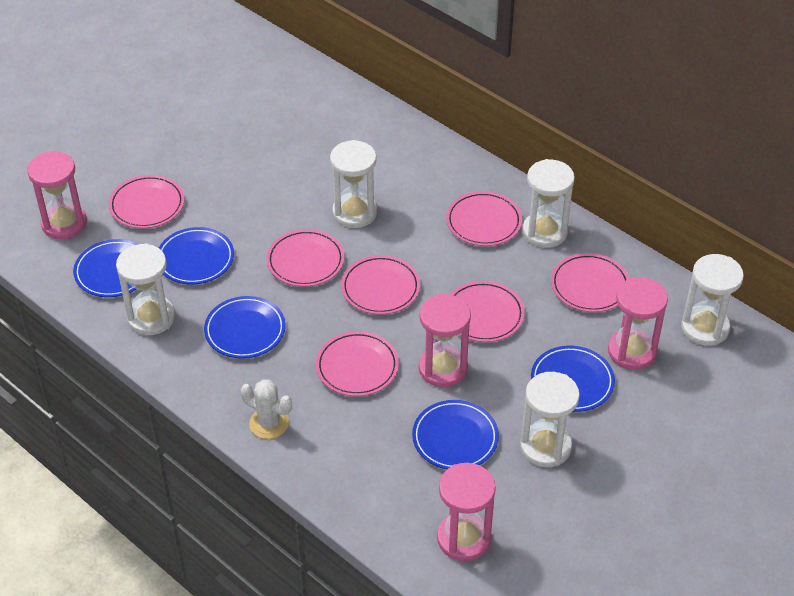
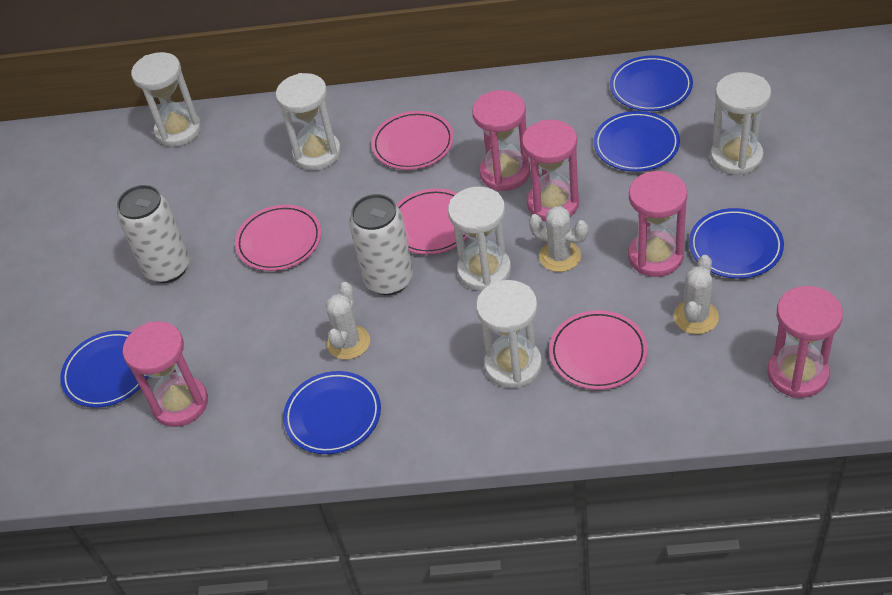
pink hourglass: [27,151,87,239] [419,294,471,387] [437,463,496,561] [608,277,668,370] = 4 -> [123,321,208,427] [472,90,530,191] [522,120,579,221] [628,171,687,277] [767,286,843,398] = 5
pink plate: [109,175,184,229] [267,229,344,287] [316,331,399,396] [341,255,420,315] [446,191,522,246] [450,281,525,342] [551,253,629,312] = 7 -> [235,205,321,271] [371,111,454,170] [396,188,468,255] [549,310,648,390] = 4
white cactus: [241,379,292,439] = 1 -> [326,282,370,360] [529,206,588,272] [673,255,719,334] = 3
white can: none = 0 -> [117,185,190,283] [349,194,413,295] = 2

